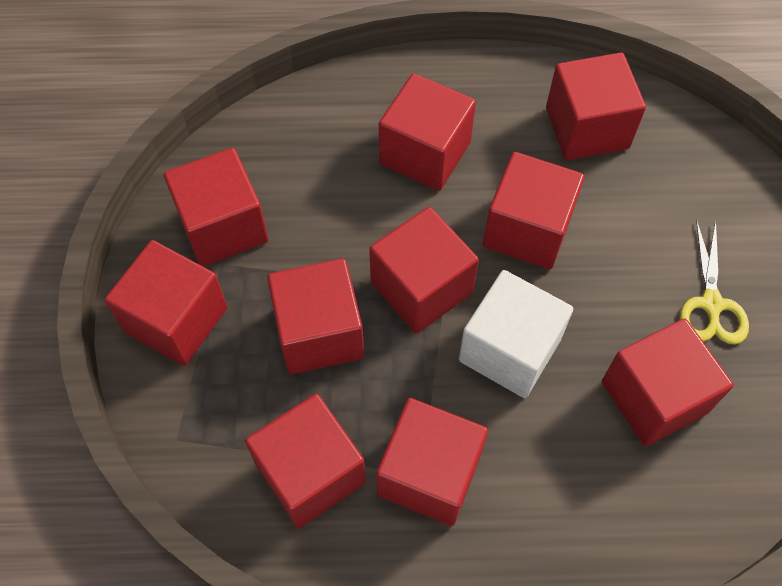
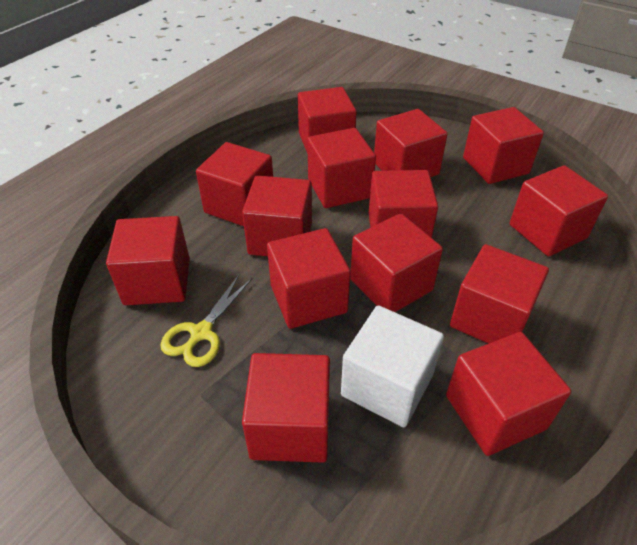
red cube: [104,240,228,366] [164,148,269,267] [245,394,366,528] [267,259,364,374] [369,207,479,334] [376,398,488,526] [379,73,476,191] [483,152,585,270] [546,52,646,160] [602,318,734,446] = 10 -> [106,216,190,305] [196,142,273,226] [242,175,312,256] [242,353,330,463] [267,228,351,329] [298,87,357,154] [307,128,376,208] [350,213,443,312] [369,170,438,238] [374,109,448,177] [446,332,571,456] [450,244,549,344] [463,107,544,184] [509,165,608,256] = 14

